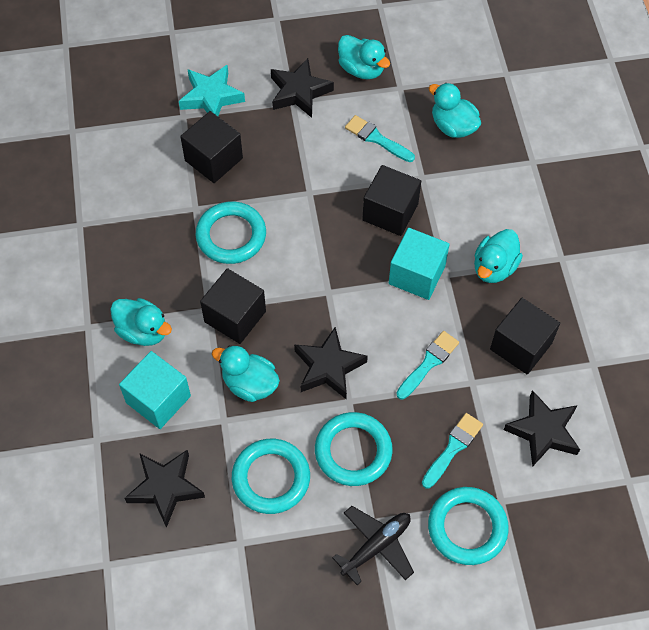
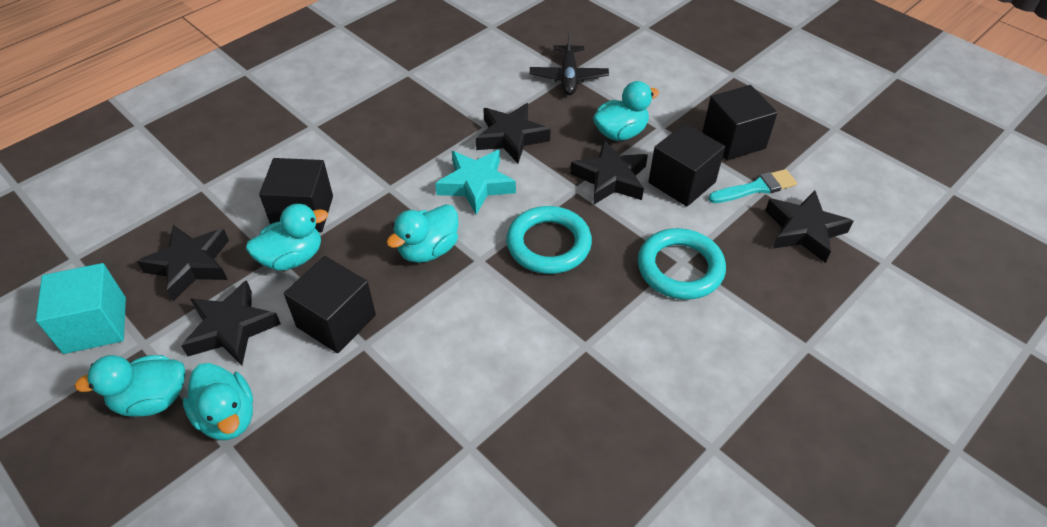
black star: [125,450,205,528] [271,58,334,118] [294,327,368,399] [504,390,580,467] = 4 -> [137,225,229,301] [181,280,281,366] [476,103,551,163] [570,140,648,204] [765,191,853,263] = 5
turquoise brush: [345,115,415,162] [396,331,459,399] [422,413,483,489] = 3 -> [708,169,797,203] = 1
turquoise cube: [119,351,191,429] [389,228,450,300] = 2 -> [36,263,126,354] = 1
turquoise ring: [196,202,266,264] [232,439,310,514] [315,412,393,486] [428,487,509,565] = 4 -> [506,206,592,274] [638,228,726,300] = 2

